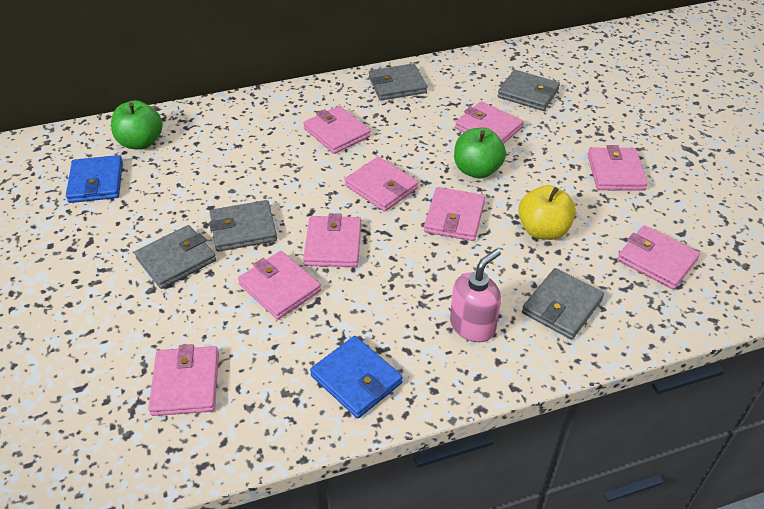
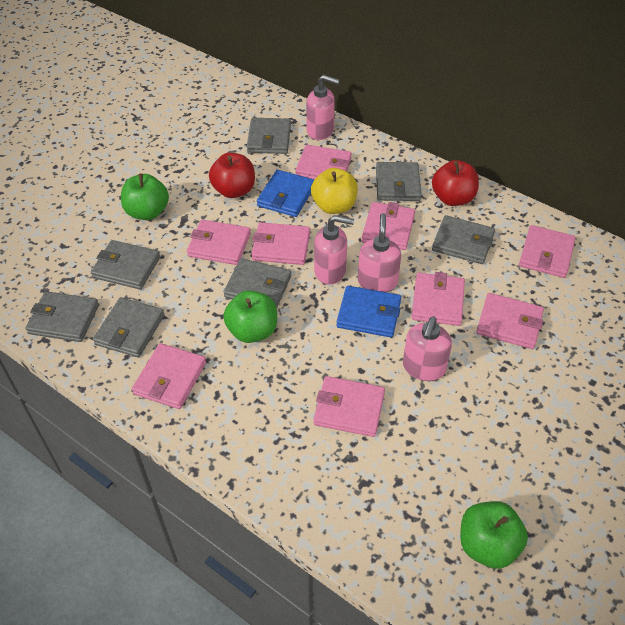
green apple: [111,100,163,150] [454,128,506,178] = 2 -> [121,174,169,220] [223,290,277,343] [460,501,528,569] = 3
grey wallet: [134,225,216,289] [209,200,277,252] [369,63,427,100] [498,70,560,111] [522,268,604,340] = 5 -> [26,291,99,342] [91,240,160,290] [93,297,165,357] [224,258,291,307] [247,118,291,154] [376,162,421,201] [432,215,495,264] = 7
pink soap dispenser: [450,249,501,342] = 1 -> [306,75,340,140] [314,215,354,285] [358,213,401,292] [403,317,452,381] = 4
red apple: none = 0 -> [209,153,255,198] [432,160,479,206] = 2

